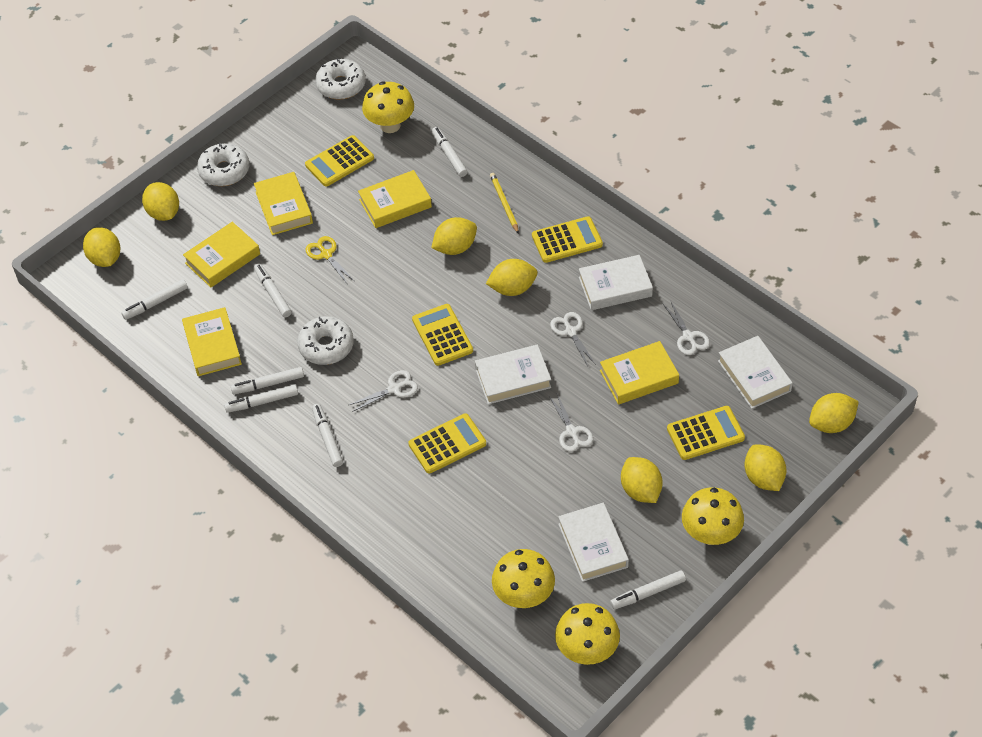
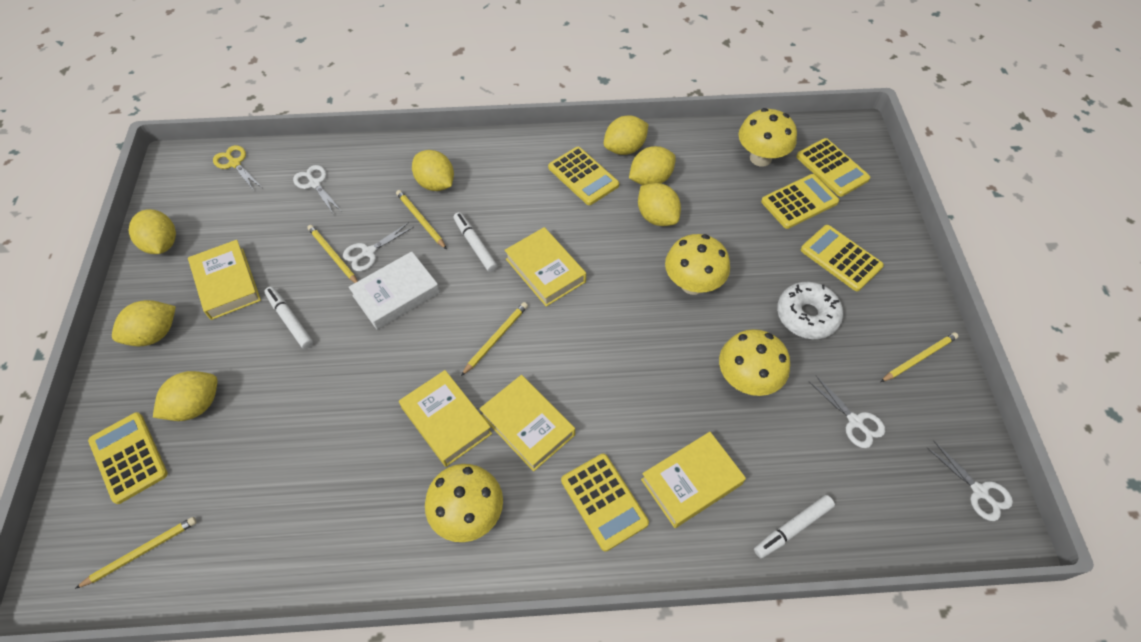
white book: [475,345,551,404] [558,503,629,582] [579,255,653,310] [718,336,793,409] = 4 -> [349,251,440,330] = 1
white donut: [197,143,249,186] [297,316,354,365] [315,58,366,100] = 3 -> [777,282,843,339] = 1
white marker: [121,279,188,320] [224,384,298,413] [231,367,304,394] [254,264,292,317] [312,404,343,467] [432,127,468,177] [610,570,686,609] = 7 -> [264,287,313,349] [453,212,498,272] [754,495,835,558] = 3
yellow calculator: [305,135,374,187] [409,413,486,474] [412,304,473,366] [532,216,603,263] [667,406,745,460] = 5 -> [88,412,168,504] [548,147,619,205] [561,454,649,551] [761,174,839,229] [796,138,870,197] [801,225,884,291] = 6
yellow pencil: [490,173,519,234] = 1 -> [75,517,197,589] [307,225,358,283] [396,190,447,249] [461,302,528,376] [881,332,958,382] = 5

